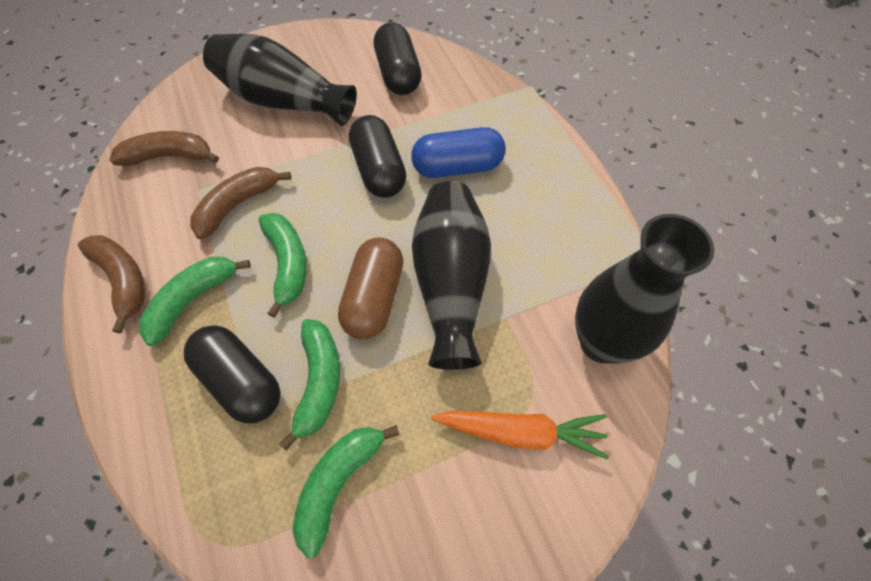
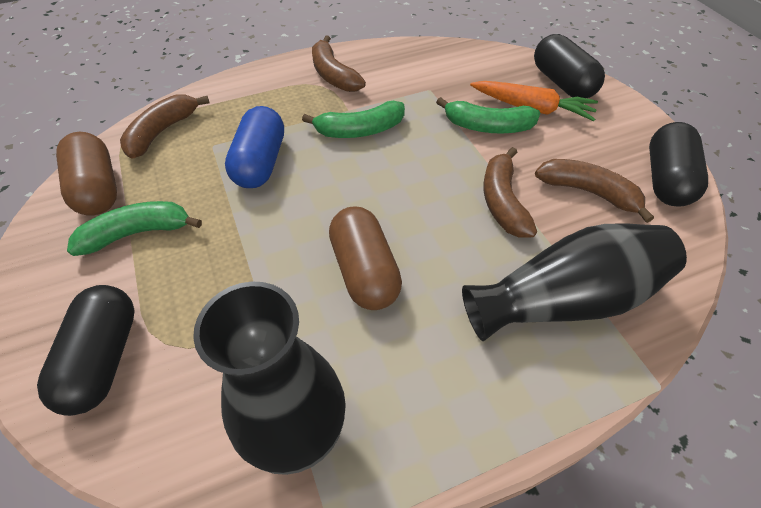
black vase: [203,34,357,126] [412,181,491,370] [575,214,714,364] = 3 -> [193,282,346,475] [462,224,687,341] = 2
brown banana: [78,235,145,333] [109,131,219,166] [190,167,291,239] = 3 -> [120,94,210,159] [312,36,366,92] [483,147,537,238] [535,159,654,223] = 4
brown capsule: [338,237,403,339] = 1 -> [56,132,117,215] [329,207,402,310] = 2
green banana: [139,257,251,346] [259,213,307,318] [279,319,340,451] [292,425,399,558] = 4 -> [67,201,202,256] [302,101,405,138] [436,97,540,134] = 3

